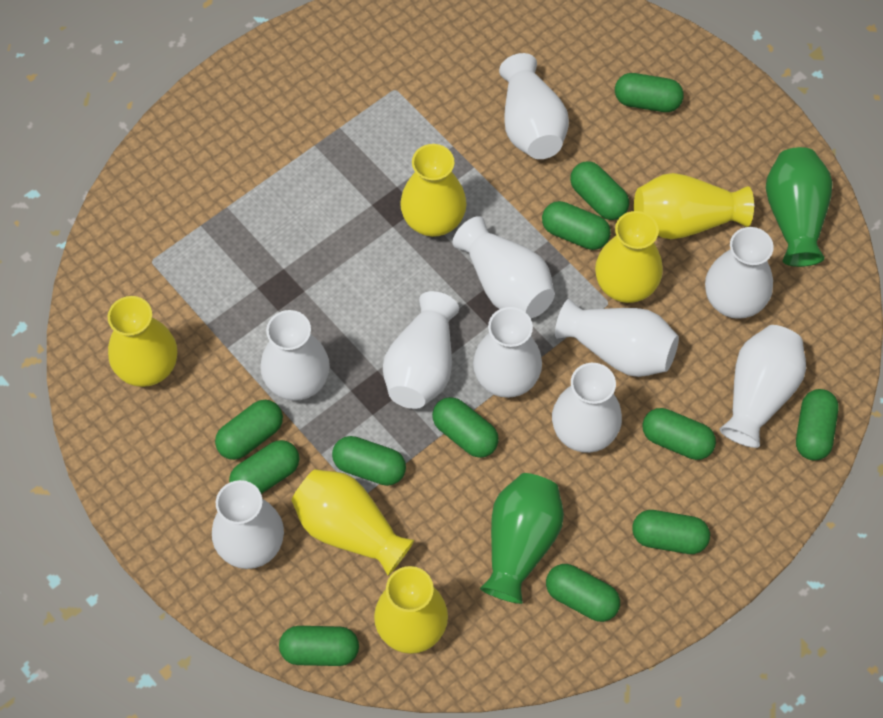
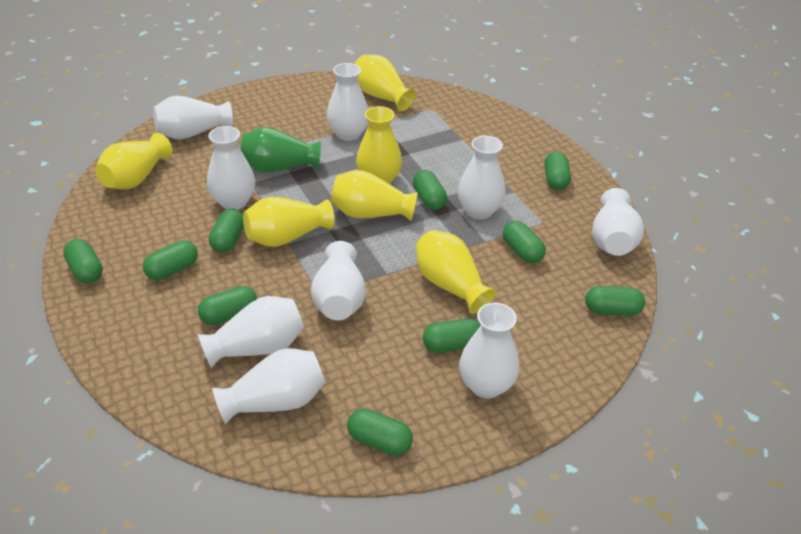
green capsule: [215,400,283,460] [229,440,299,494] [279,626,359,666] [332,436,406,486] [432,397,499,458] [542,201,611,250] [546,564,620,622] [570,161,629,220] [615,73,684,112] [632,510,710,554] [642,408,716,460] [796,389,839,461] = 12 -> [63,239,103,284] [143,240,198,280] [198,286,257,325] [209,208,244,253] [347,408,413,456] [413,170,447,210] [423,319,481,353] [502,221,546,264] [545,151,571,190] [585,286,645,316] = 10
green vase: [480,473,564,604] [766,147,832,267] = 2 -> [241,127,321,173] = 1
white vase: [212,480,284,569] [260,310,330,401] [383,291,459,409] [452,216,555,318] [473,307,542,398] [499,53,569,159] [552,363,622,453] [555,299,679,377] [705,227,774,319] [719,325,806,448] = 10 -> [153,96,233,140] [198,296,304,368] [207,126,255,210] [212,348,325,424] [311,241,366,320] [327,63,368,141] [458,136,506,219] [459,303,519,399] [592,188,644,256] = 9

